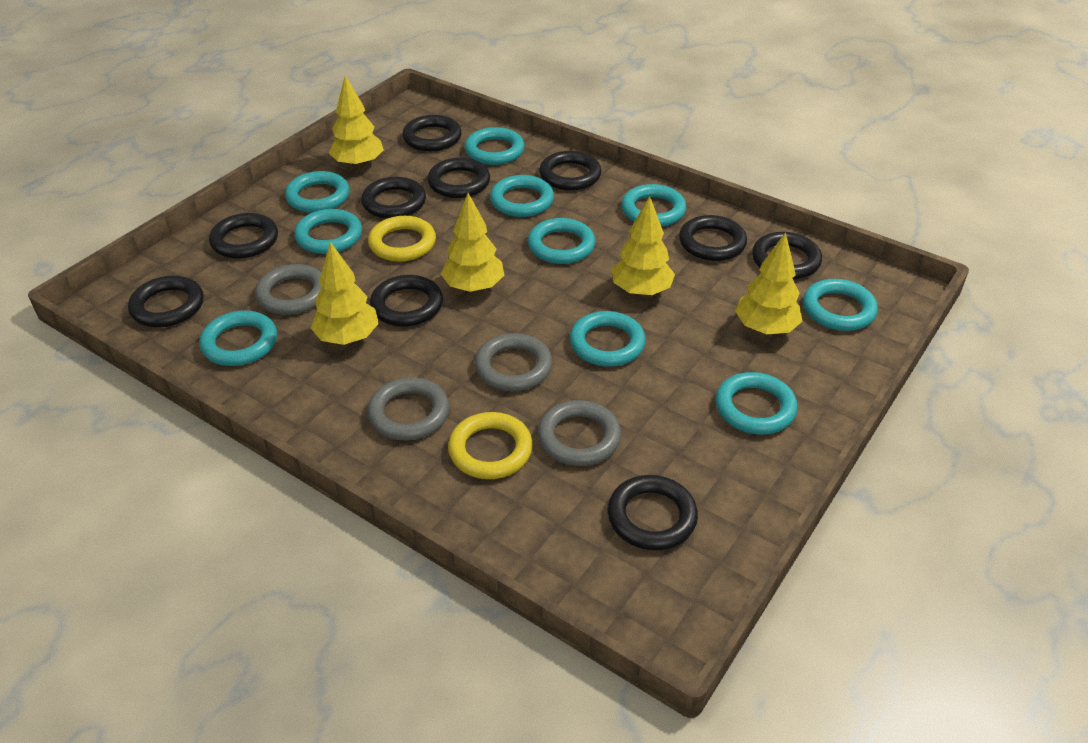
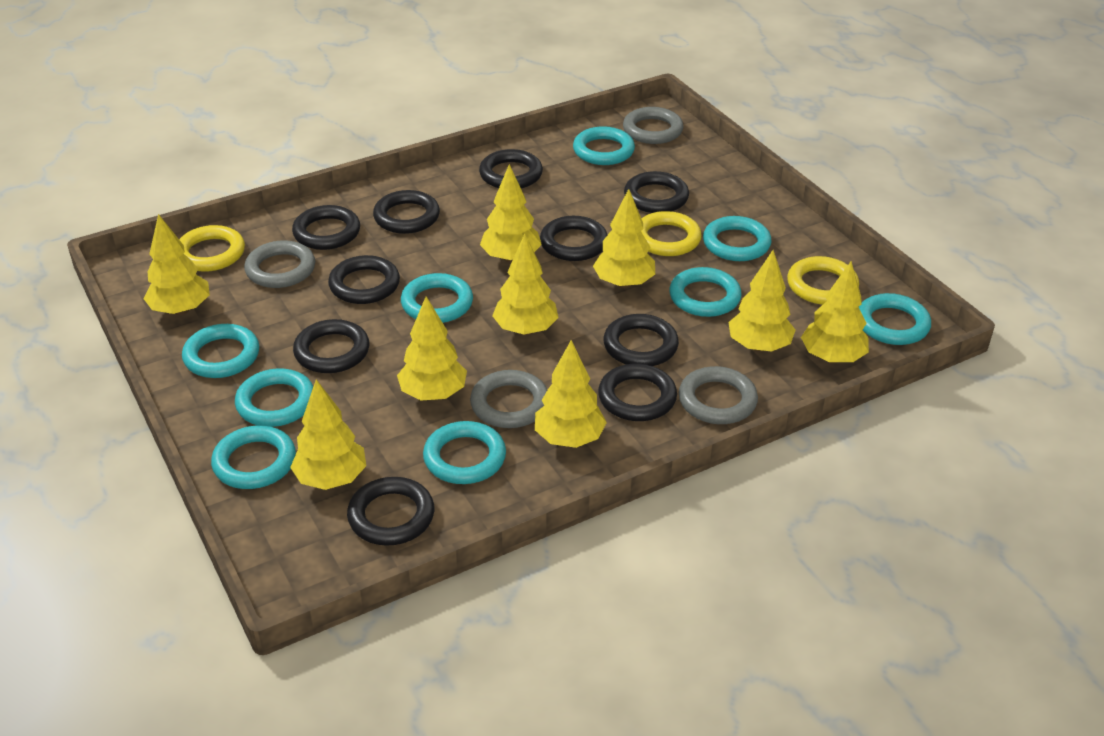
turquoise ring: [199,311,277,366] [285,171,350,213] [294,209,362,254] [465,127,525,165] [490,175,554,217] [528,218,595,264] [570,311,646,367] [621,184,686,227] [715,372,797,435] [803,279,878,331] = 10 -> [182,324,259,378] [211,426,296,489] [235,368,313,427] [401,273,473,323] [423,421,506,484] [573,126,635,165] [669,267,742,317] [703,216,772,261] [859,293,931,345] = 9
yellow ring: [368,216,436,262] [448,412,533,479] = 2 -> [179,225,245,272] [641,211,702,256] [787,256,859,305] = 3
yellow tree: [311,242,379,345] [329,75,384,168] [441,193,504,292] [612,196,675,296] [735,232,803,334] = 5 -> [143,214,210,315] [290,380,366,490] [397,296,467,401] [480,164,542,262] [492,234,559,335] [535,340,607,448] [593,189,655,288] [728,250,796,352] [801,261,869,363] = 9

